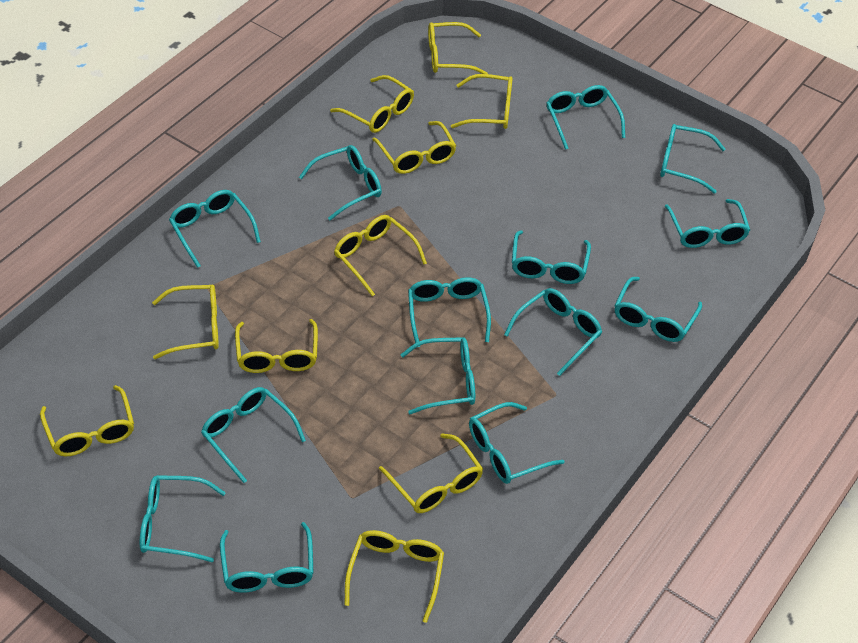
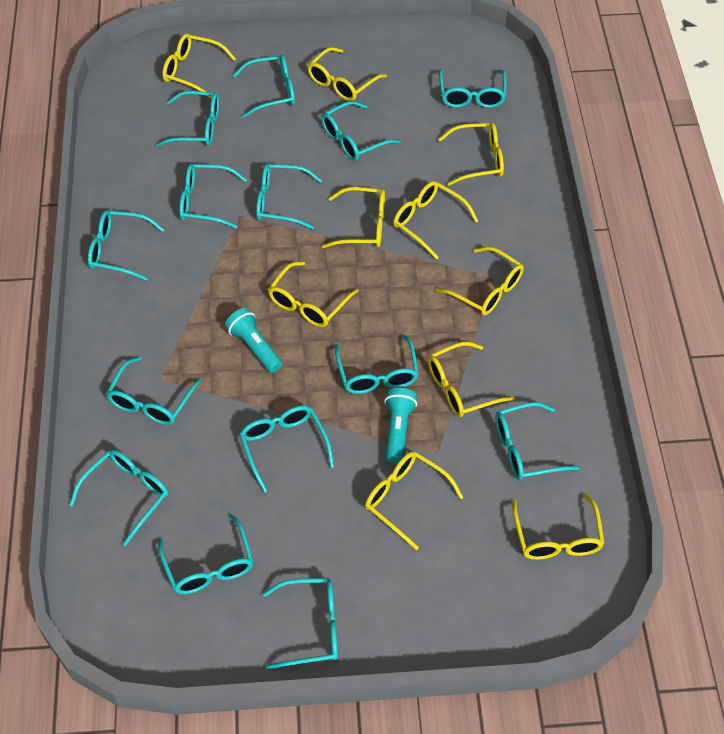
turquoise flashlight: none = 0 -> [225,308,282,373] [384,388,417,463] = 2

